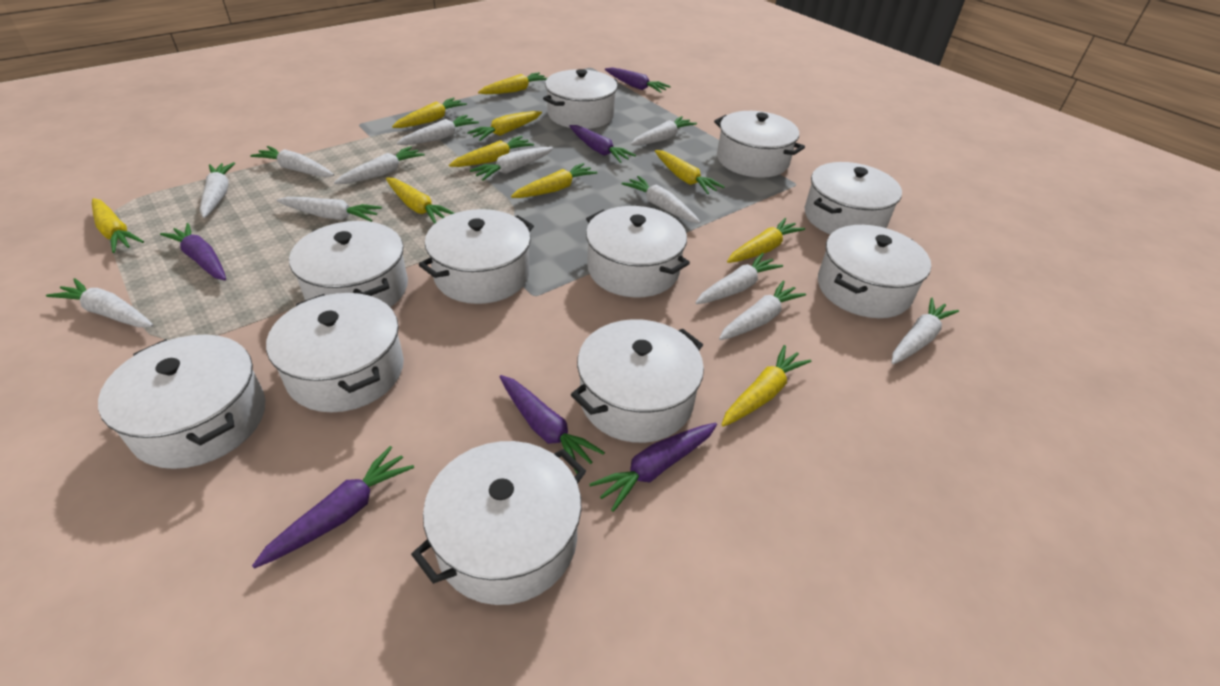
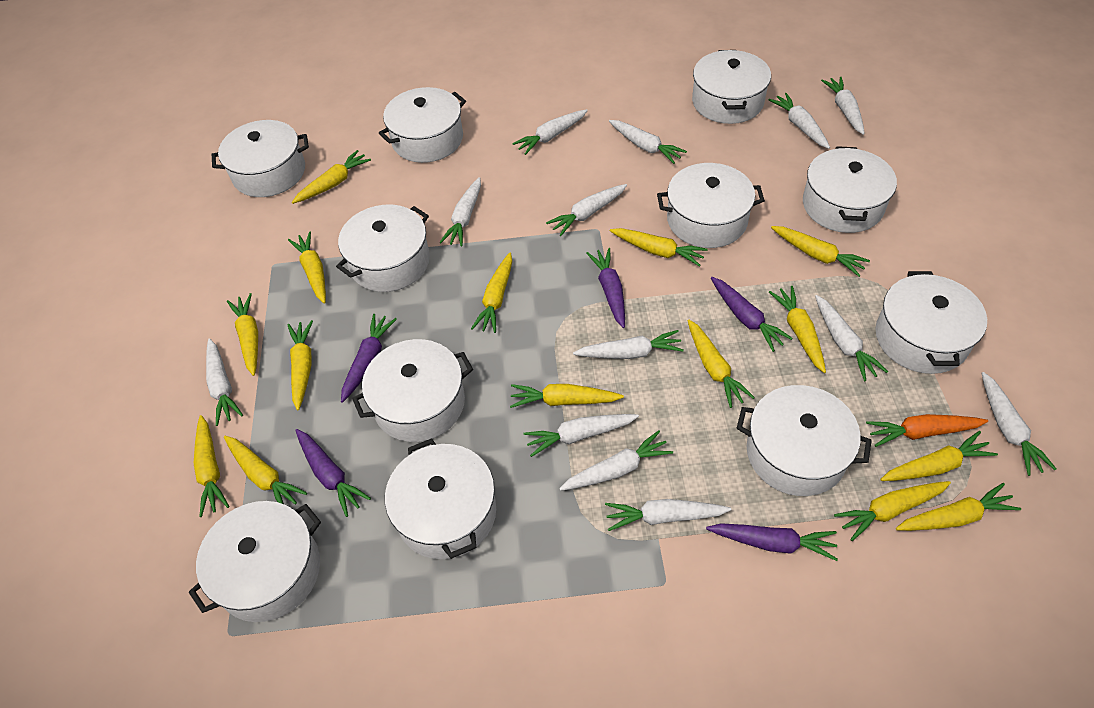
orange carrot: none = 0 -> [866,414,988,447] = 1
purple carrot: [160,223,226,280] [252,446,414,569] [500,375,605,474] [569,125,636,163] [589,423,717,512] [605,67,671,93] = 6 -> [295,429,371,517] [341,314,397,403] [586,248,625,328] [706,523,838,561] [711,277,793,352] = 5
white carrot: [46,278,154,327] [200,162,235,218] [250,146,334,177] [277,197,382,222] [334,146,425,184] [397,115,479,145] [470,147,553,181] [622,176,700,223] [631,116,697,146] [695,253,783,304] [719,281,806,340] [892,298,959,364] = 12 -> [206,339,243,426] [440,177,481,247] [512,109,588,155] [523,414,639,457] [546,184,627,236] [559,430,673,491] [573,330,684,359] [605,499,732,531] [609,120,687,164] [769,93,830,149] [815,295,888,381] [821,77,865,135] [982,372,1056,476] = 13
yellow carrot: [92,198,144,253] [386,178,454,224] [392,97,467,128] [449,136,534,167] [467,111,542,141] [478,72,547,94] [511,163,597,198] [655,150,725,194] [721,345,812,427] [727,218,805,263] = 10 -> [194,415,229,517] [224,436,307,504] [227,293,258,376] [287,320,313,410] [288,232,326,304] [292,150,371,204] [471,253,512,333] [510,384,624,408] [610,228,708,267] [687,319,755,408] [769,286,826,373] [771,226,870,277] [834,481,951,541] [880,431,998,481] [896,483,1021,531] = 15

